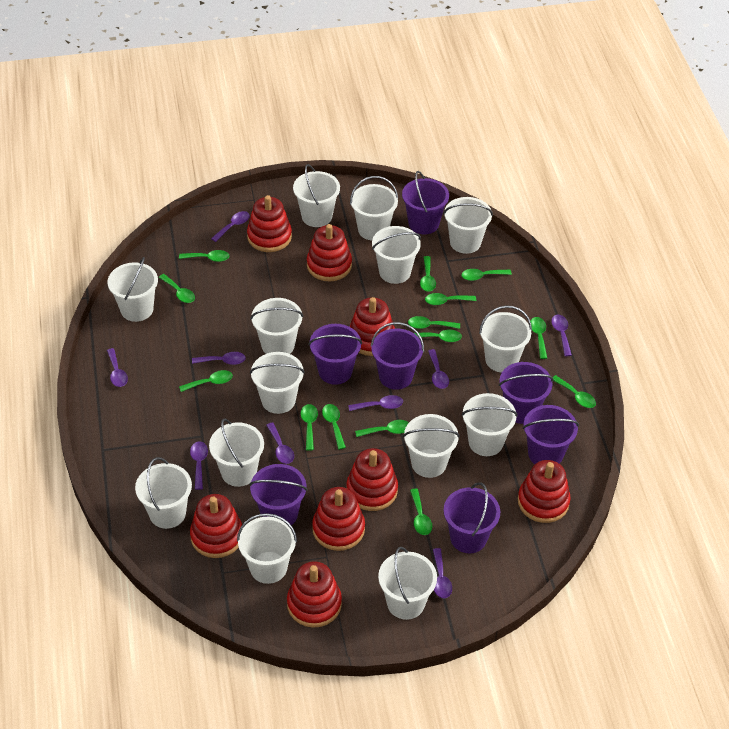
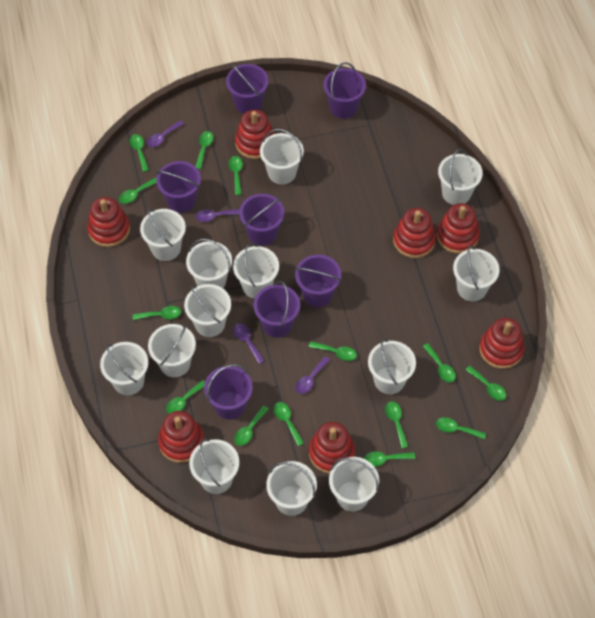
purple spoon: [107,348,128,387] [190,441,208,490] [192,352,246,365] [211,211,250,242] [266,423,294,464] [348,395,403,411] [428,349,449,389] [433,548,452,599] [551,315,572,356] = 9 -> [147,120,184,147] [195,209,240,222] [234,323,265,364] [295,357,330,394] = 4
red stacking toy: [190,494,242,558] [247,195,292,252] [287,561,342,628] [307,224,352,281] [312,487,365,551] [346,448,398,511] [349,297,395,356] [518,460,571,523] = 8 -> [87,197,130,247] [158,411,204,463] [235,110,275,159] [309,422,355,474] [393,208,436,258] [437,203,479,254] [479,318,525,369] = 7
white bucket: [108,257,158,322] [135,457,192,529] [209,419,264,487] [237,513,297,584] [250,298,304,354] [250,352,305,414] [293,164,340,227] [350,176,398,240] [372,226,421,284] [378,547,437,620] [403,414,460,478] [443,197,493,254] [461,393,517,456] [479,305,532,373] = 14 -> [100,342,148,395] [140,208,186,261] [148,324,196,377] [184,284,231,337] [186,239,232,288] [189,439,239,494] [233,242,279,299] [260,129,304,184] [266,461,317,516] [329,457,379,511] [368,339,416,394] [438,149,483,205] [453,245,500,301] = 13

